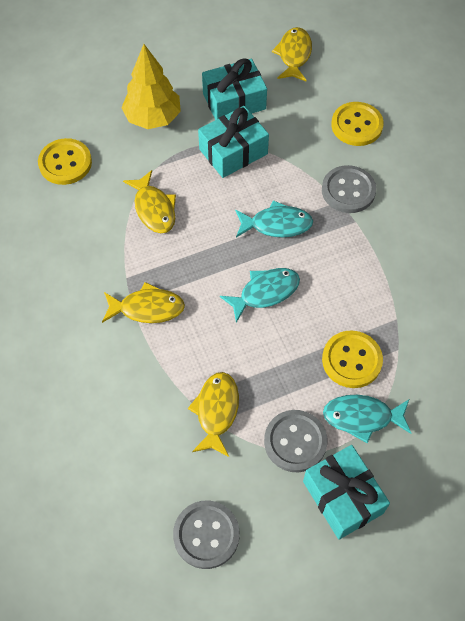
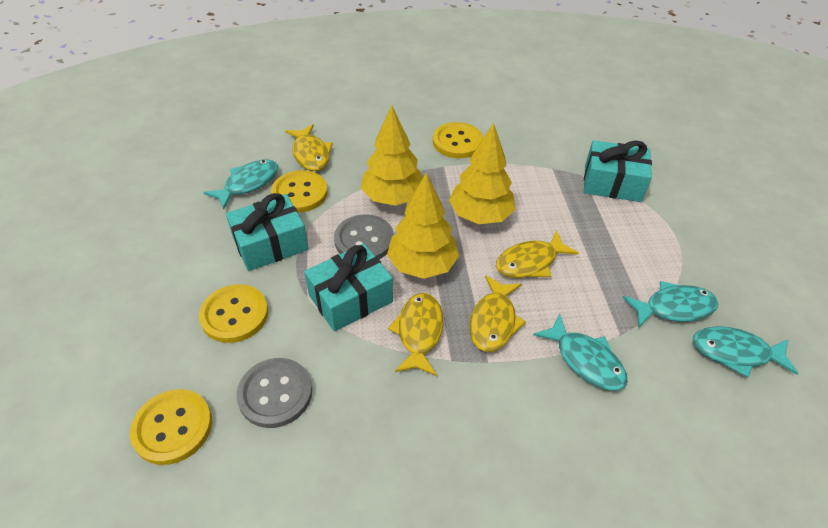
grey button: [173,500,240,569] [264,410,327,472] [322,165,376,213] = 3 -> [236,358,312,428] [334,214,394,259] = 2
turquoise fish: [220,268,300,323] [235,200,313,237] [323,395,412,443] = 3 -> [204,159,278,209] [533,313,628,390] [623,281,718,328] [693,326,798,378] = 4
yellow button: [38,138,92,185] [322,330,383,388] [331,102,384,146] = 3 -> [130,389,212,465] [199,284,268,343] [271,170,328,213] [433,122,483,158] = 4
yellow tree: [121,44,181,129] = 1 -> [361,105,423,206] [387,173,460,279] [449,123,516,224] = 3

